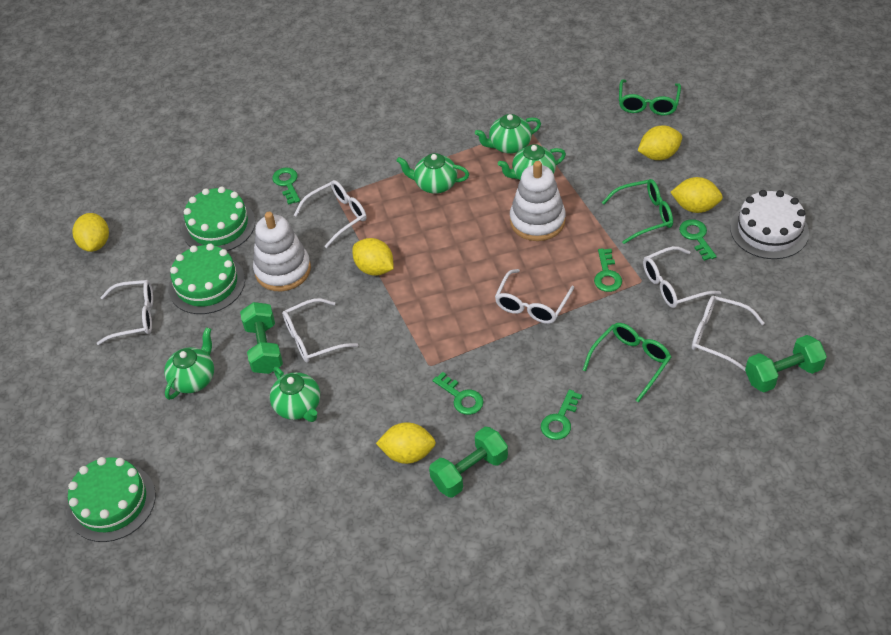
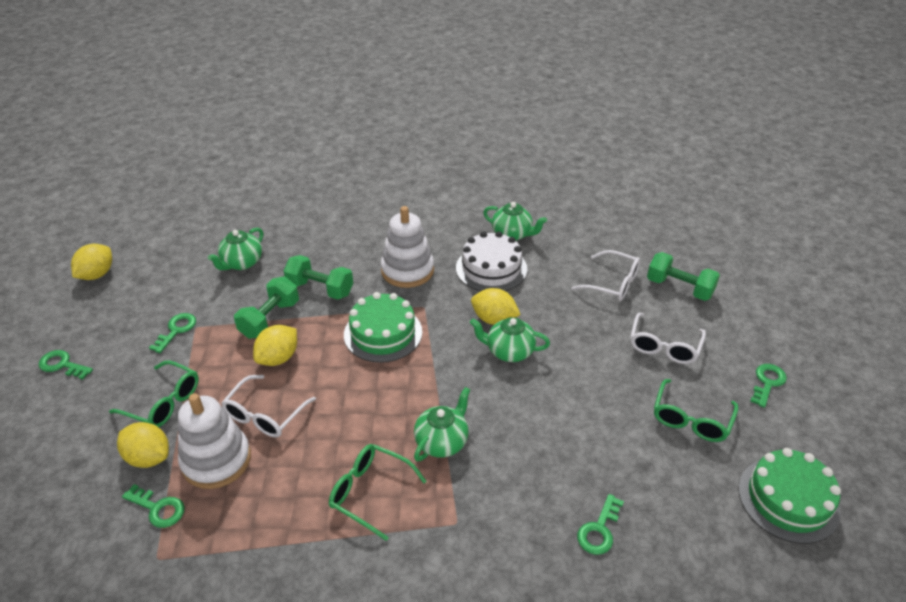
green cake: [67,457,156,542] [169,244,245,314] [182,187,255,251] = 3 -> [344,292,422,363] [738,448,841,544] = 2
green teapot: [164,327,214,400] [270,367,320,422] [396,153,469,194] [475,114,541,154] [498,144,566,180] = 5 -> [208,228,263,270] [414,387,470,462] [470,317,550,362] [483,202,547,241] = 4
white glasses: [97,280,153,345] [282,298,359,363] [294,180,367,248] [495,269,574,324] [643,246,721,308] [692,296,765,371] = 6 -> [221,375,316,437] [572,250,640,301] [630,313,706,364] = 3
yellow lemon: [72,213,109,252] [353,238,394,276] [376,422,436,464] [638,126,682,160] [670,177,723,213] = 5 -> [71,244,112,280] [117,422,169,468] [253,325,297,366] [471,288,521,325] = 4

